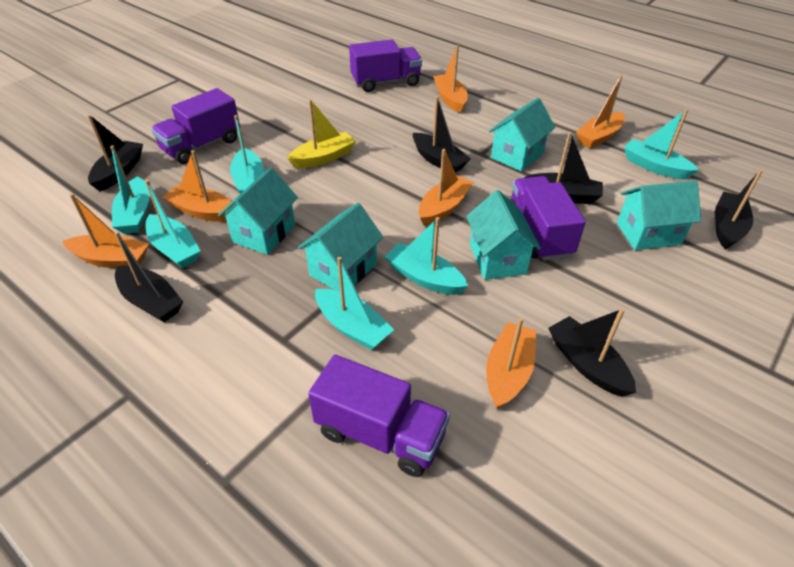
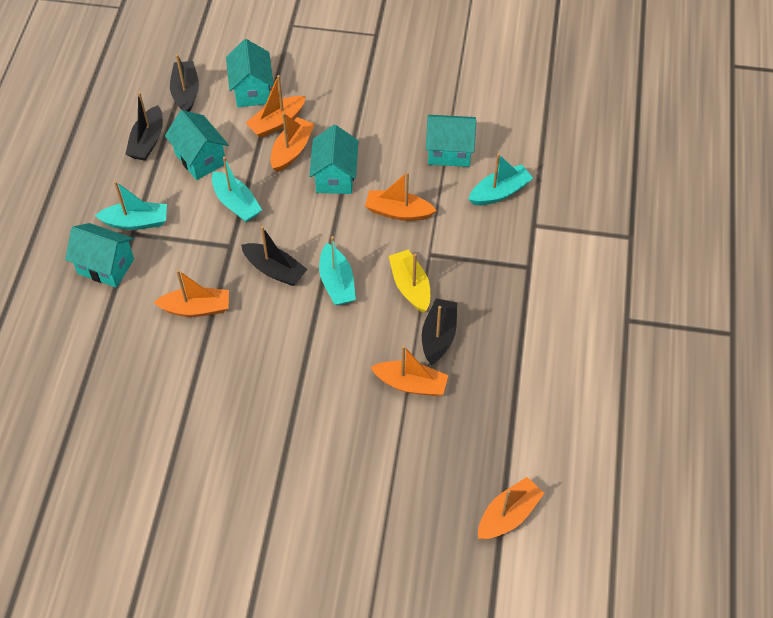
black boat: [87,115,143,191] [114,231,183,322] [413,96,471,173] [524,132,603,204] [548,308,636,397] [715,169,763,249] = 6 -> [125,92,163,161] [170,54,199,112] [241,226,307,286] [422,298,457,365] = 4
purple truck: [151,88,240,164] [308,355,450,477] [349,40,422,92] [510,176,586,261] = 4 -> none = 0
turquoise boat: [110,145,150,234] [145,180,201,268] [230,115,264,193] [315,257,394,350] [385,217,468,295] [624,109,699,179] = 6 -> [95,181,167,230] [212,156,262,222] [319,236,356,306] [468,153,533,205] = 4

